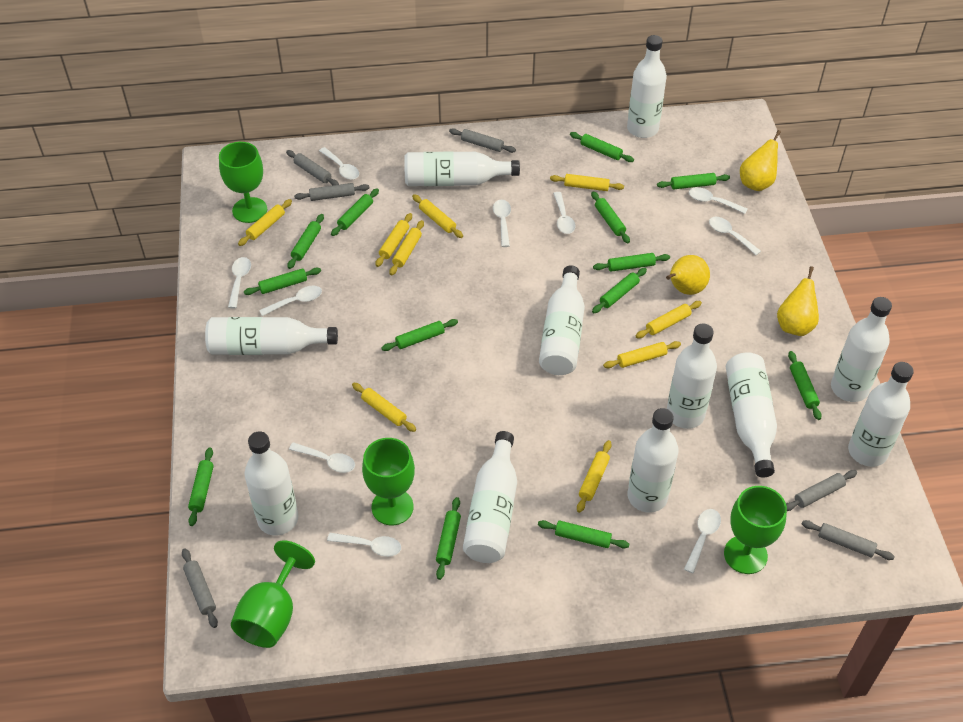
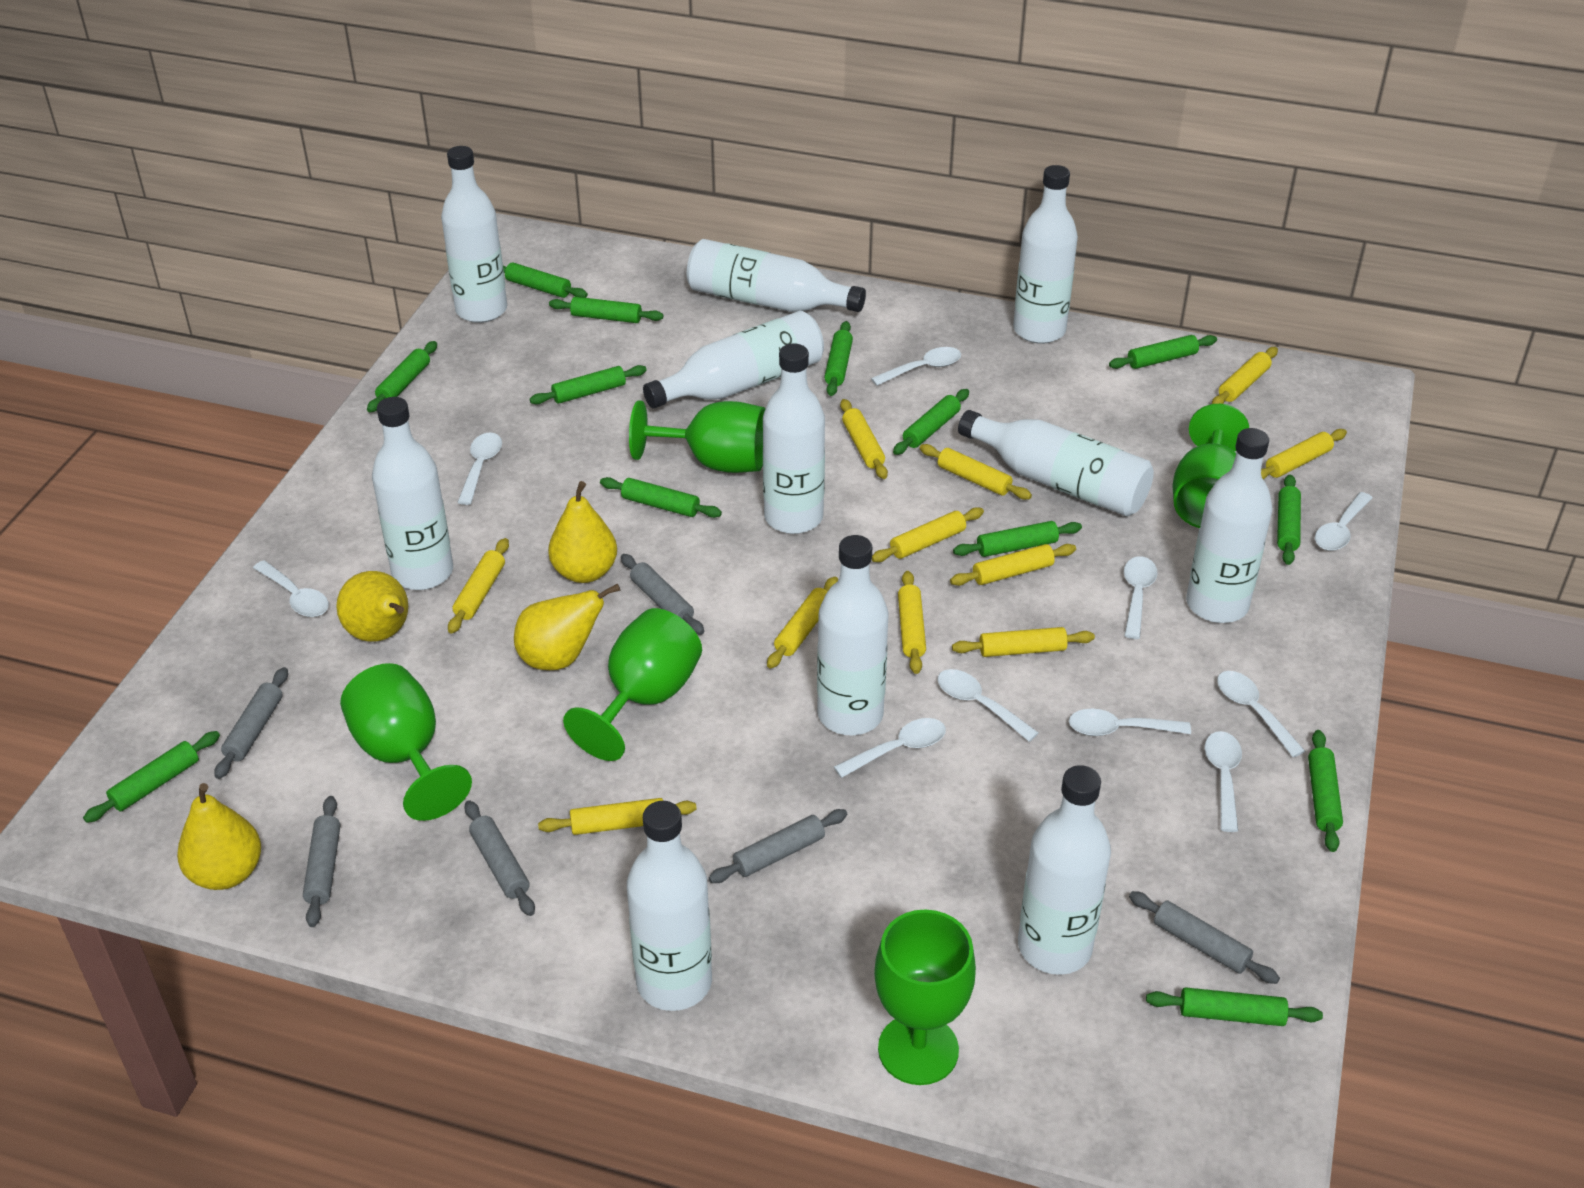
green goblet: [219,142,267,223] [231,540,315,648] [362,438,415,525] [724,486,787,574] = 4 -> [340,663,472,821] [563,608,702,761] [629,400,765,473] [874,910,976,1085] [1173,404,1249,528] = 5
yellow pear: [666,255,710,295] [740,130,781,191] [777,266,819,336] = 3 -> [177,783,261,890] [336,571,408,642] [514,583,621,670] [548,481,617,583] = 4
yellow rolling pin: [238,199,292,246] [352,383,416,432] [375,213,412,267] [389,220,424,275] [412,194,463,238] [550,174,624,191] [577,440,612,513] [603,341,681,368] [636,301,702,338] = 9 -> [448,538,509,634] [538,798,697,835] [767,577,838,669] [840,399,888,479] [872,507,984,562] [898,571,926,674] [919,444,1032,500] [950,544,1076,586] [952,627,1095,657] [1212,347,1278,404] [1261,429,1347,480] = 11

